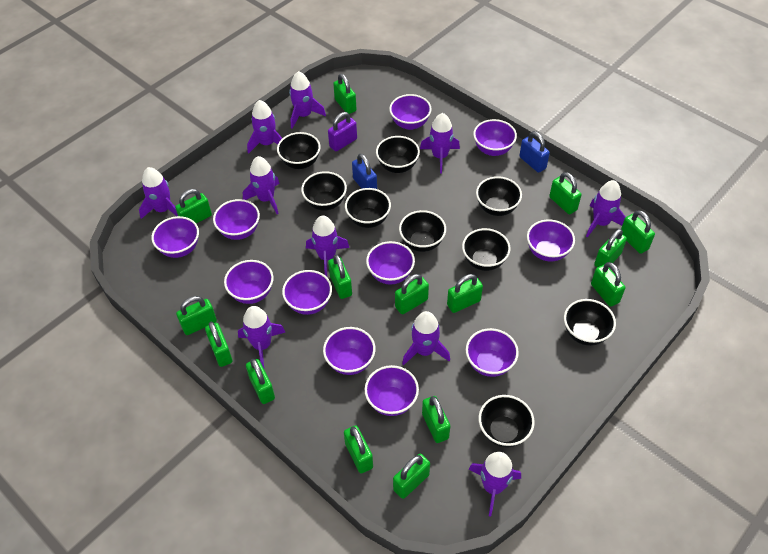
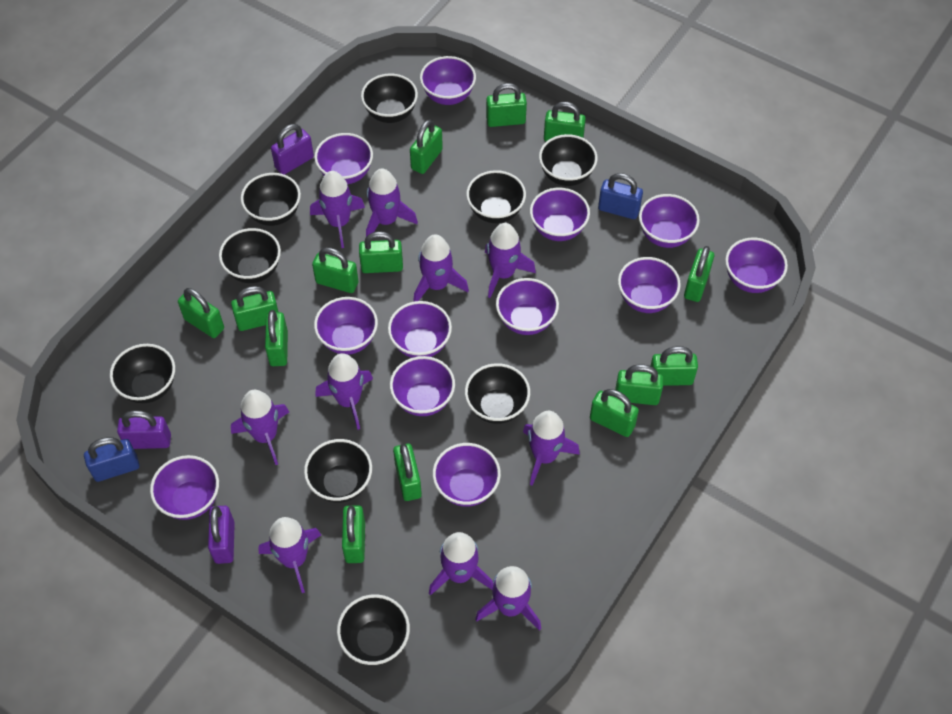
green padlock: [175,189,212,224] [176,296,217,335] [205,322,232,367] [246,359,275,404] [328,254,352,299] [333,74,357,114] [344,425,373,473] [393,453,430,499] [395,274,429,314] [422,396,450,443] [447,274,483,313] [549,172,582,214] [591,262,625,307] [594,229,627,267] [621,210,655,254] = 15 -> [178,288,224,338] [231,286,278,331] [265,310,288,366] [312,247,358,293] [342,505,365,563] [359,231,403,273] [393,444,422,501] [410,119,443,174] [486,83,527,127] [544,102,586,141] [590,389,639,437] [615,364,663,405] [651,346,698,386] [684,246,714,302] = 14
purple bowl: [152,216,199,258] [213,199,260,240] [224,260,274,304] [282,270,332,315] [323,327,376,375] [365,365,419,416] [366,241,415,284] [389,94,432,130] [466,328,519,377] [473,119,517,156] [527,219,575,262] = 11 -> [150,455,219,520] [314,133,373,184] [314,297,378,355] [388,301,452,358] [390,356,455,416] [420,56,476,105] [433,443,501,507] [496,278,559,335] [530,188,590,241] [618,257,681,313] [639,194,700,248] [725,238,788,293] = 12
purple padlock: [328,112,357,151] = 1 -> [117,410,171,449] [208,506,235,564] [271,124,314,175] = 3

